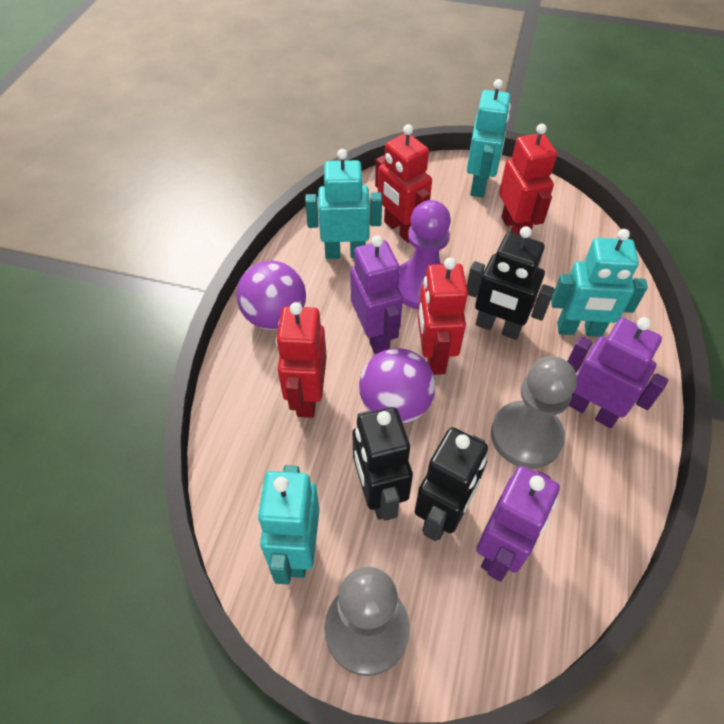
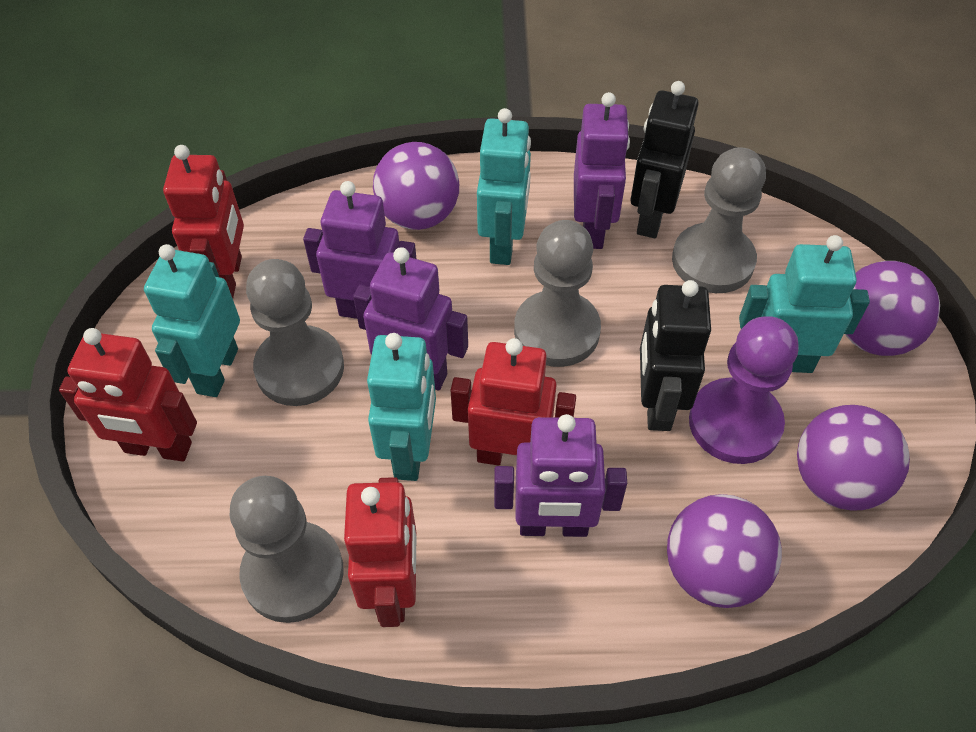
black robot: [352,407,413,521] [415,427,488,541] [467,226,555,340] = 3 -> [630,81,699,238] [640,280,711,431] = 2
grey pawn: [324,567,410,676] [491,356,577,469] = 2 -> [230,476,344,623] [246,259,344,406] [514,220,601,367] [672,147,766,293] = 4
purple ball: [236,261,306,330] [359,348,435,424] = 2 -> [373,142,459,230] [667,494,782,608] [797,405,910,511] [845,261,940,356] = 4
purple robot: [350,235,403,354] [476,466,560,582] [567,317,668,428] = 3 -> [303,181,416,319] [353,247,468,391] [494,414,627,537] [574,92,630,249] = 4

